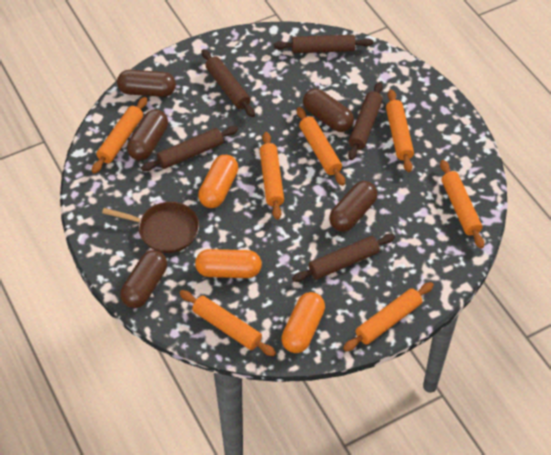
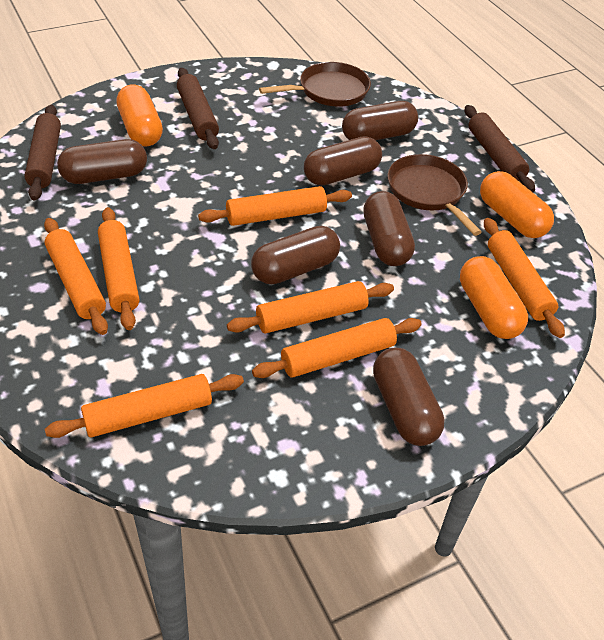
brown capsule: [117,70,176,97] [120,250,167,308] [127,110,168,160] [303,89,354,132] [329,181,377,232] = 5 -> [57,139,147,184] [251,226,340,284] [304,136,382,186] [342,101,418,140] [363,191,415,266] [373,347,444,446] = 6
brown pan: [102,202,199,253] = 1 -> [259,62,371,107] [387,154,482,236] = 2
brown rolling pin: [141,126,238,171] [202,49,255,117] [274,35,373,53] [292,234,395,282] [348,82,383,160] = 5 -> [24,105,61,201] [177,68,219,149] [465,105,535,192] = 3

